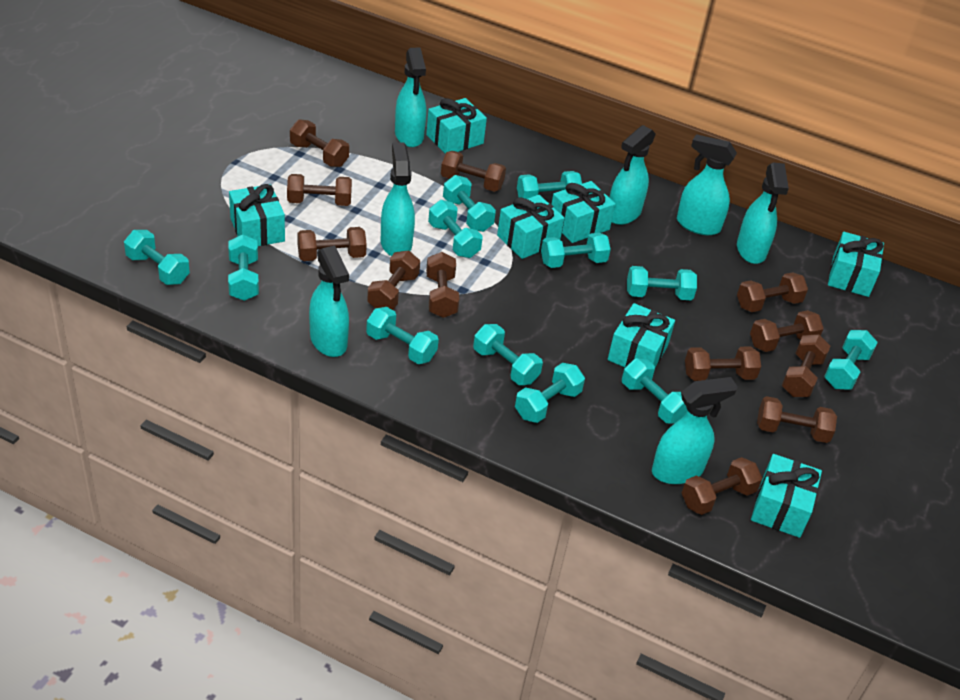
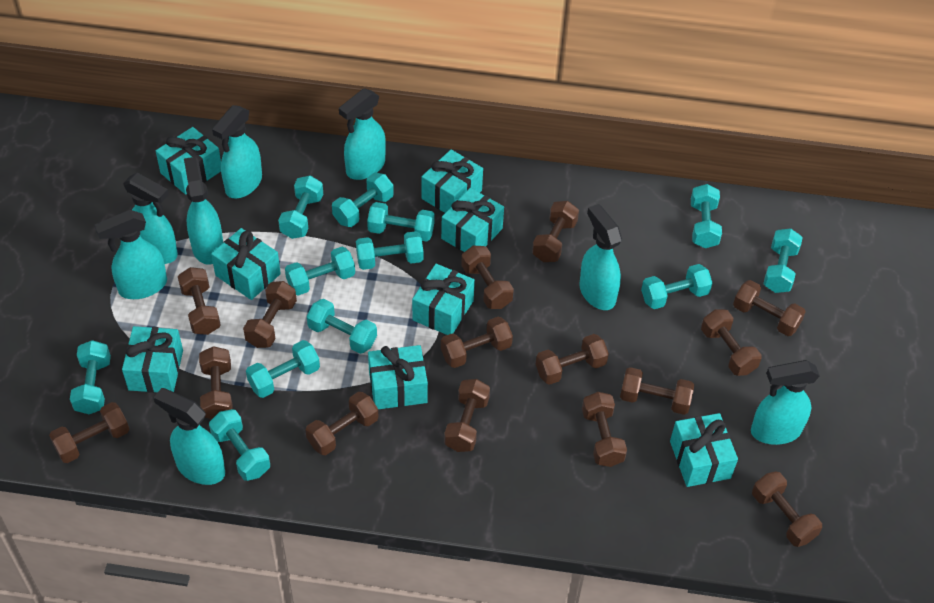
brown dumbbell: [287,174,352,206] [290,119,349,167] [297,227,367,261] [367,251,420,310] [426,252,460,318] [441,151,506,192] [682,457,762,515] [685,347,761,381] [737,272,808,312] [750,310,824,352] [757,396,837,443] [782,335,830,397] = 12 -> [49,402,129,463] [178,267,221,335] [199,346,233,419] [243,281,297,348] [306,392,378,455] [441,317,513,368] [444,379,490,452] [461,246,514,309] [532,201,579,262] [536,334,609,385] [582,392,627,467] [620,367,694,415] [701,309,762,376] [733,280,806,336] [752,471,822,547] = 15
turquoise gift: [229,184,285,246] [426,98,487,154] [497,195,564,259] [551,181,615,243] [608,303,675,367] [751,454,822,538] [828,232,884,297] = 7 -> [122,326,183,393] [156,127,221,195] [211,228,281,300] [368,345,428,409] [412,264,475,335] [422,149,483,213] [441,188,504,252] [670,413,738,487] = 8
turquoise spray bottle: [309,246,349,357] [381,142,415,256] [395,48,426,147] [609,125,656,225] [652,377,738,484] [677,134,737,235] [737,162,789,264] = 7 -> [95,210,167,299] [123,173,178,264] [153,388,225,485] [184,157,223,265] [212,105,262,198] [339,88,386,180] [579,204,622,310] [751,360,820,445] = 8

